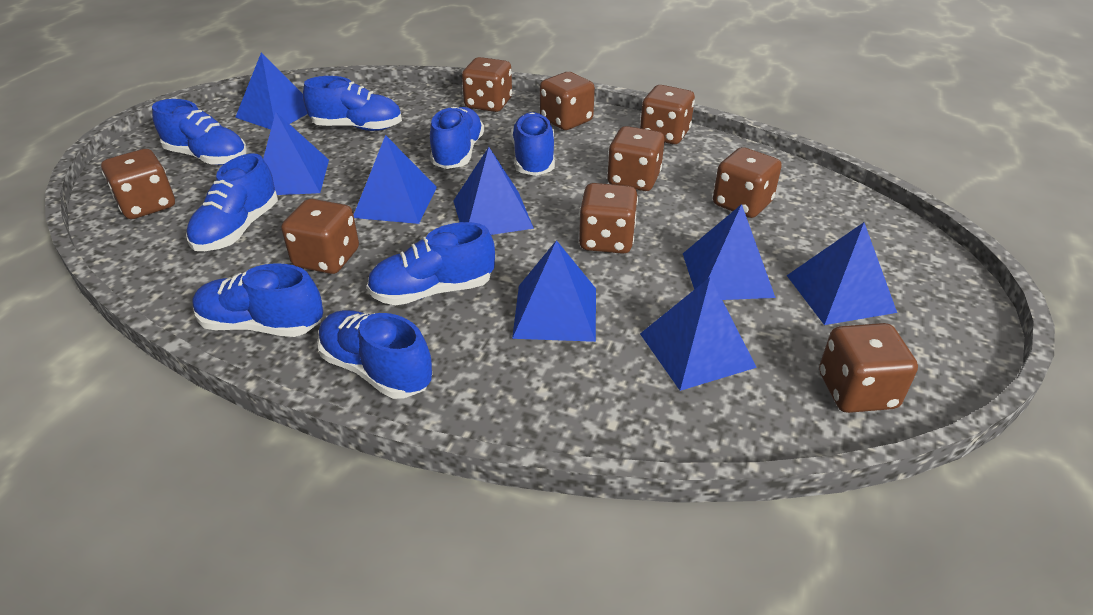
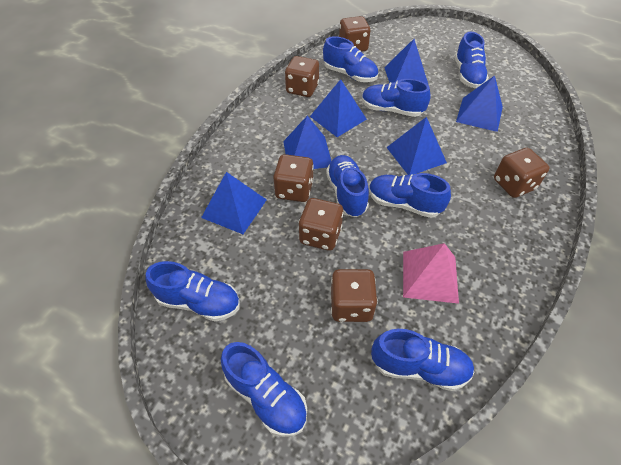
blue pyramid: [235,52,307,130] [263,112,329,195] [354,135,437,224] [453,147,534,235] [512,240,596,342] [640,277,757,391] [683,204,776,300] [787,222,897,325] = 8 -> [201,172,267,234] [283,116,332,169] [310,79,367,137] [384,39,429,86] [386,117,447,175] [456,76,503,132] = 6
brown dice: [101,149,175,219] [281,199,359,274] [462,57,512,112] [540,72,595,130] [579,183,638,254] [607,126,665,191] [640,85,695,144] [713,147,782,218] [819,323,918,413] = 9 -> [273,154,314,202] [285,56,319,97] [299,198,344,251] [331,269,378,322] [339,16,370,52] [494,148,549,198] = 6
pink pyramid: none = 0 -> [403,243,459,304] = 1

